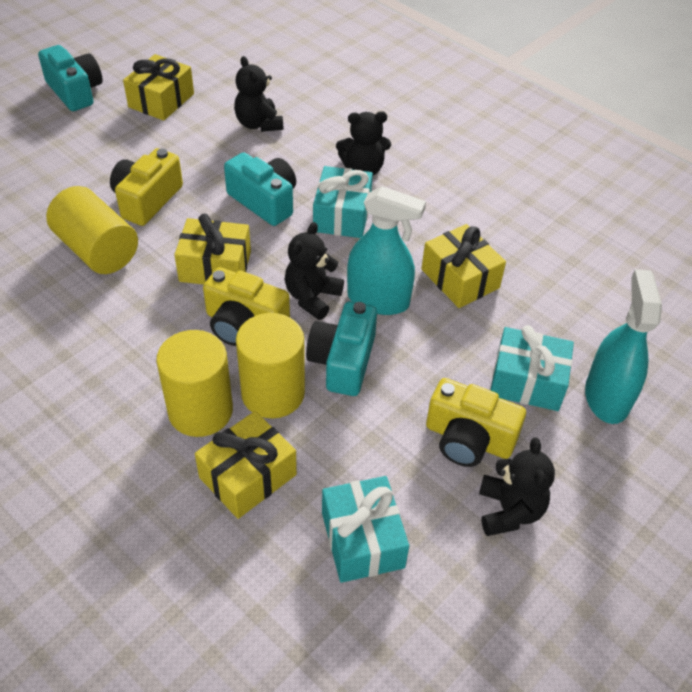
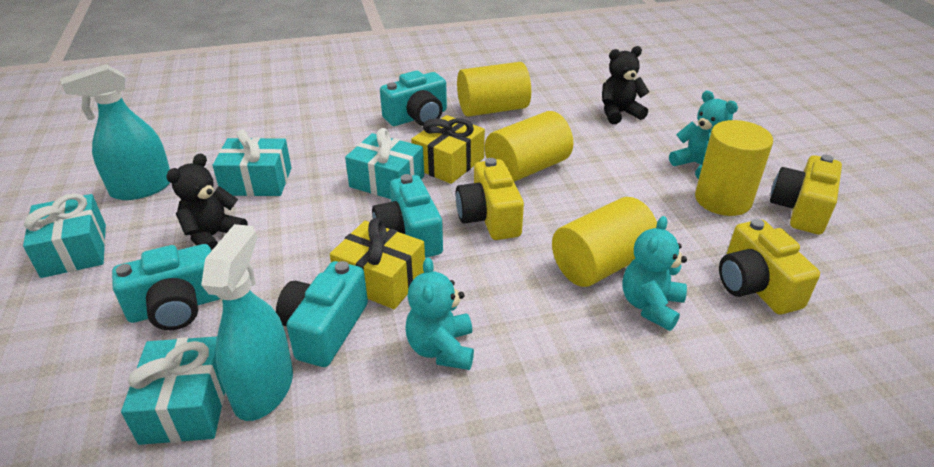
black teddy bear: [234,56,283,132] [285,222,344,320] [336,111,391,175] [479,437,555,536] = 4 -> [166,153,248,250] [602,46,649,124] = 2
turquoise camera: [38,45,103,111] [224,152,296,226] [306,301,377,396] = 3 -> [112,244,220,330] [276,261,368,367] [372,174,443,258] [380,70,447,126] = 4
turquoise gift: [313,166,373,238] [322,476,409,583] [490,325,574,411] = 3 -> [23,193,106,278] [121,337,225,445] [213,129,291,196] [345,128,424,199] = 4
turquoise teddy bear: none = 0 -> [405,258,474,370] [622,216,687,331] [669,90,738,179] = 3
yellow cylinder: [46,186,138,274] [156,330,233,437] [236,313,305,418] = 3 -> [457,62,531,117] [485,111,573,182] [552,197,657,287] [695,120,773,216] = 4
yellow gift: [123,54,194,121] [174,213,251,285] [195,411,297,519] [421,224,506,308] = 4 -> [330,218,425,309] [411,115,485,184] = 2

